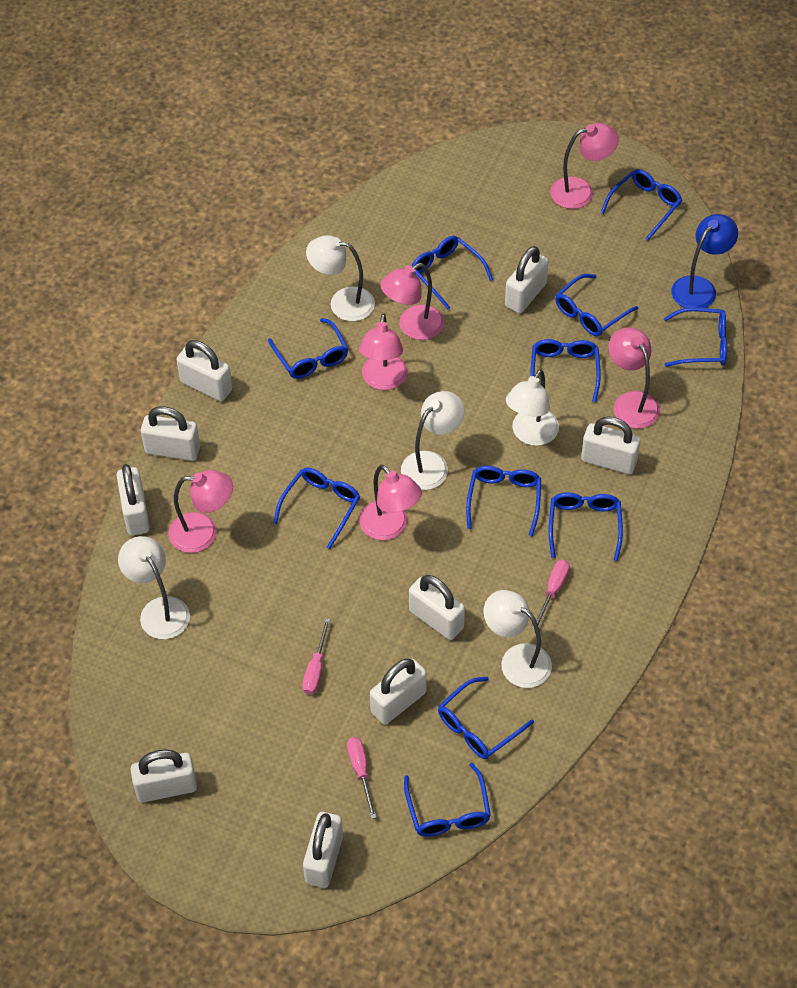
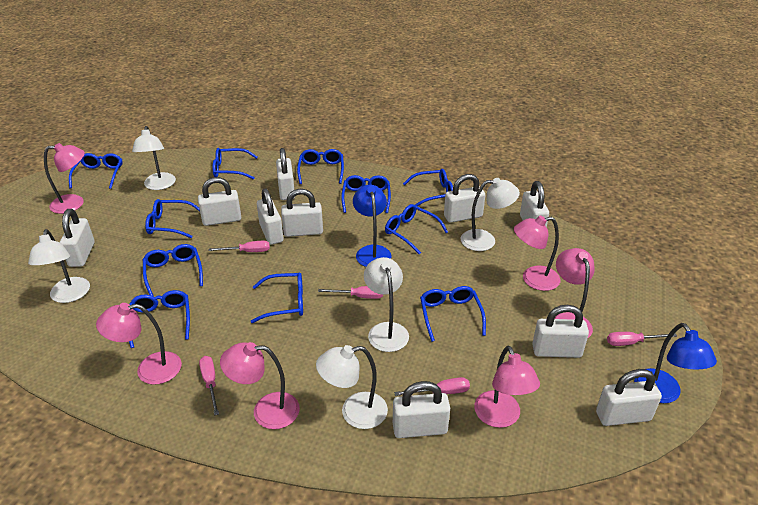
blue lamp: [672,214,738,308] = 1 -> [353,185,392,267] [634,323,717,403] = 2
pink screwdriver: [302,618,330,694] [347,737,376,819] [533,560,570,629] = 3 -> [199,356,219,416] [208,241,270,252] [318,286,383,299] [394,377,470,396] [607,332,677,346] = 5
white padlock: [116,464,150,535] [130,749,197,803] [141,406,200,461] [176,340,232,401] [303,812,343,888] [370,658,427,725] [409,575,465,640] [505,246,549,313] [581,417,641,474] = 9 -> [60,209,95,267] [198,177,241,226] [257,188,284,245] [276,148,295,200] [281,189,323,237] [393,381,450,438] [444,174,485,223] [520,181,549,227] [532,305,589,358] [596,369,662,426] = 10

